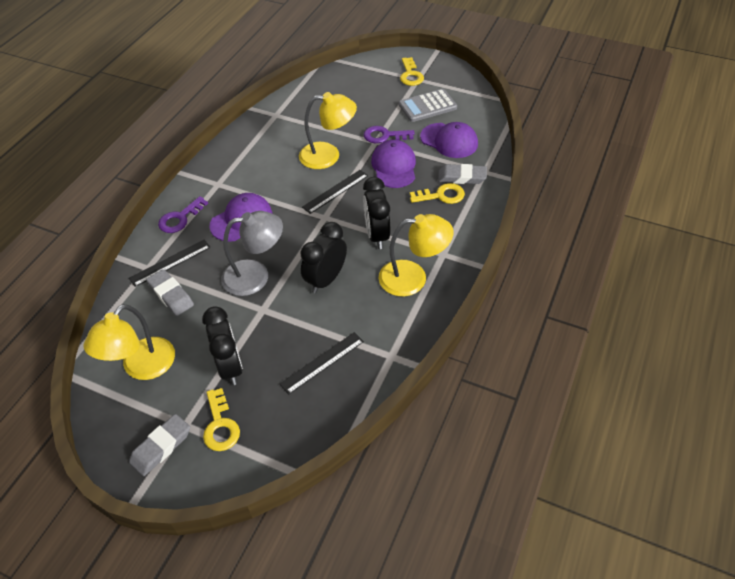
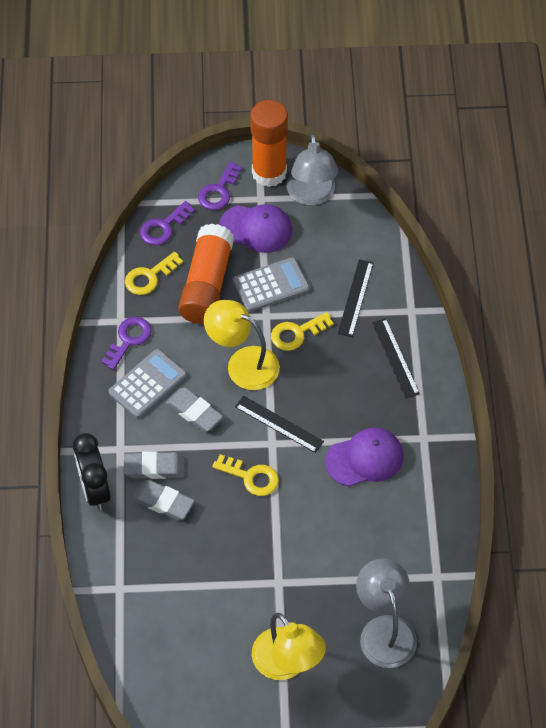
black clock: [202,306,243,385] [301,222,347,293] [363,177,391,249] = 3 -> [73,433,110,510] = 1
grey calculator: [399,89,457,122] = 1 -> [109,349,187,418] [233,257,310,312] = 2
grey lamp: [221,211,283,296] = 1 -> [287,133,338,205] [356,558,417,668] = 2
orange glue stick: none = 0 -> [178,223,234,324] [250,100,288,187] = 2
purple cap: [209,193,272,242] [371,140,416,188] [420,122,478,158] = 3 -> [219,204,292,253] [325,427,403,486] = 2
purple key: [158,196,208,233] [364,126,415,143] = 2 -> [101,317,152,370] [140,201,195,246] [198,161,242,210] = 3
yellow lamp: [84,304,175,380] [299,92,357,169] [379,214,454,297] = 3 -> [204,300,280,390] [252,613,326,680] = 2

